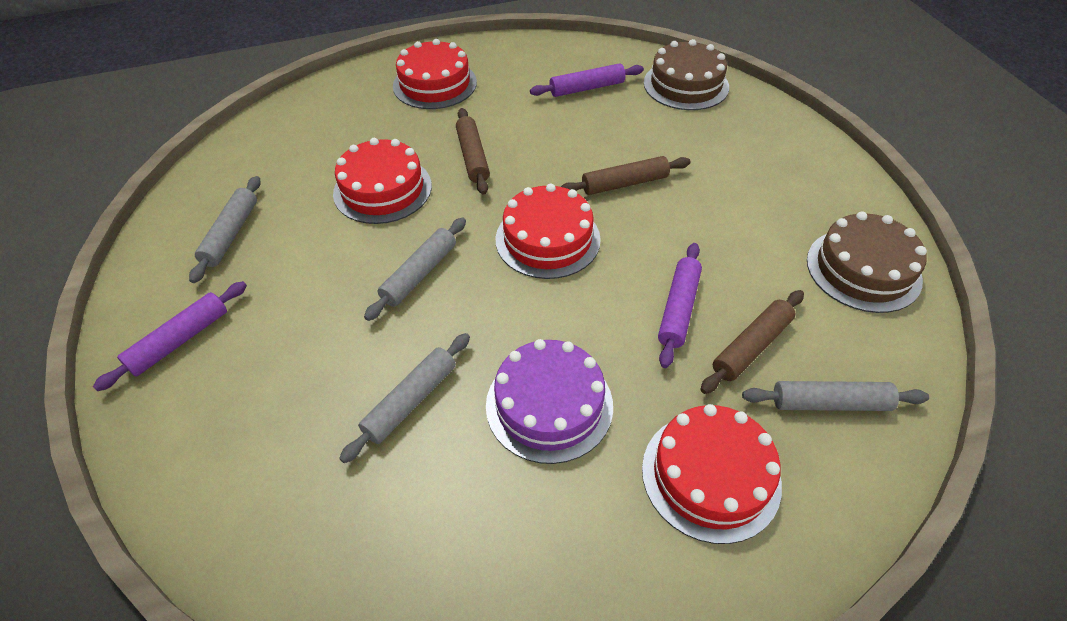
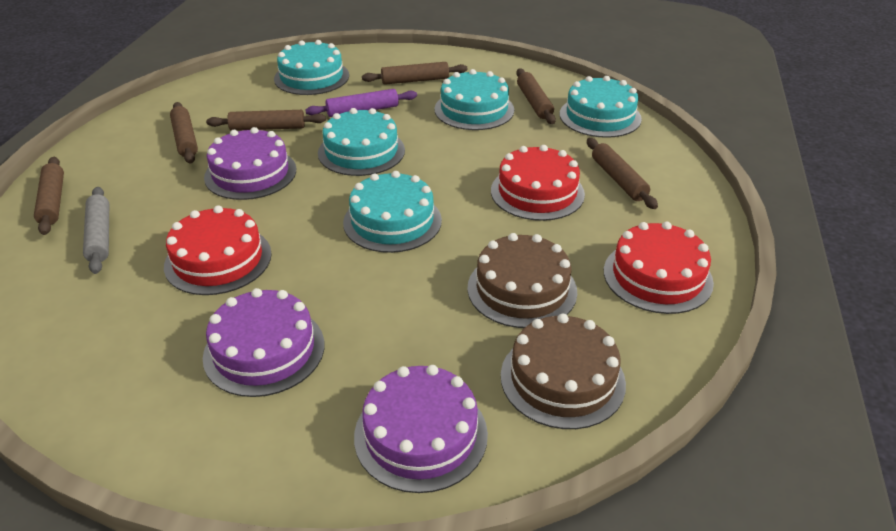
brown rolling pin: [456,108,490,195] [561,156,691,195] [700,290,804,394] = 3 -> [34,157,64,235] [170,102,198,164] [206,110,326,131] [362,62,467,85] [516,69,556,124] [587,138,658,209] = 6
grey rolling pin: [189,176,261,283] [339,333,470,463] [364,217,466,321] [742,381,929,411] = 4 -> [83,187,109,274] = 1
purple cake: [486,339,613,464] = 1 -> [203,288,324,397] [204,127,296,200] [354,365,488,493] = 3
purple rolling pin: [93,281,247,391] [530,63,644,97] [658,243,702,368] = 3 -> [305,89,417,117] = 1
red cake: [333,138,432,224] [393,39,477,109] [496,183,601,279] [642,404,782,544] = 4 -> [164,206,272,295] [491,145,585,221] [604,222,714,314] = 3
turquoise cake: none = 0 -> [274,40,349,95] [318,108,405,176] [343,171,442,253] [434,69,514,130] [560,76,642,138] = 5

